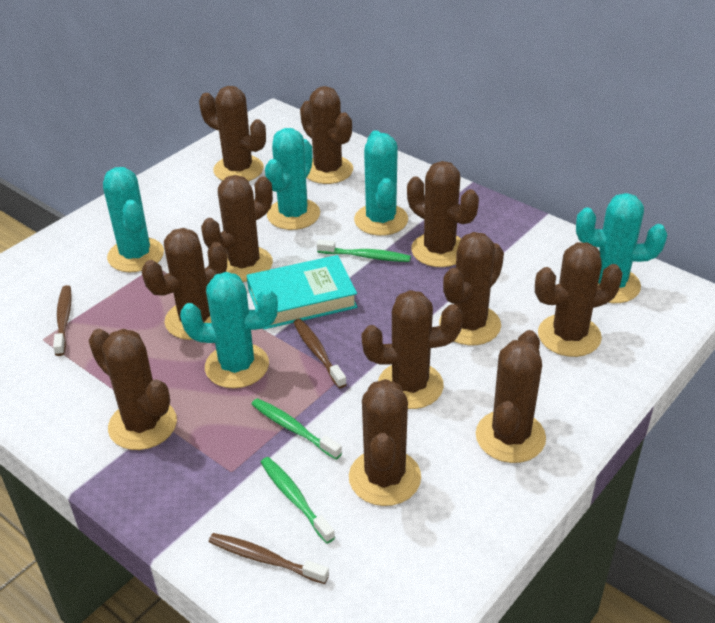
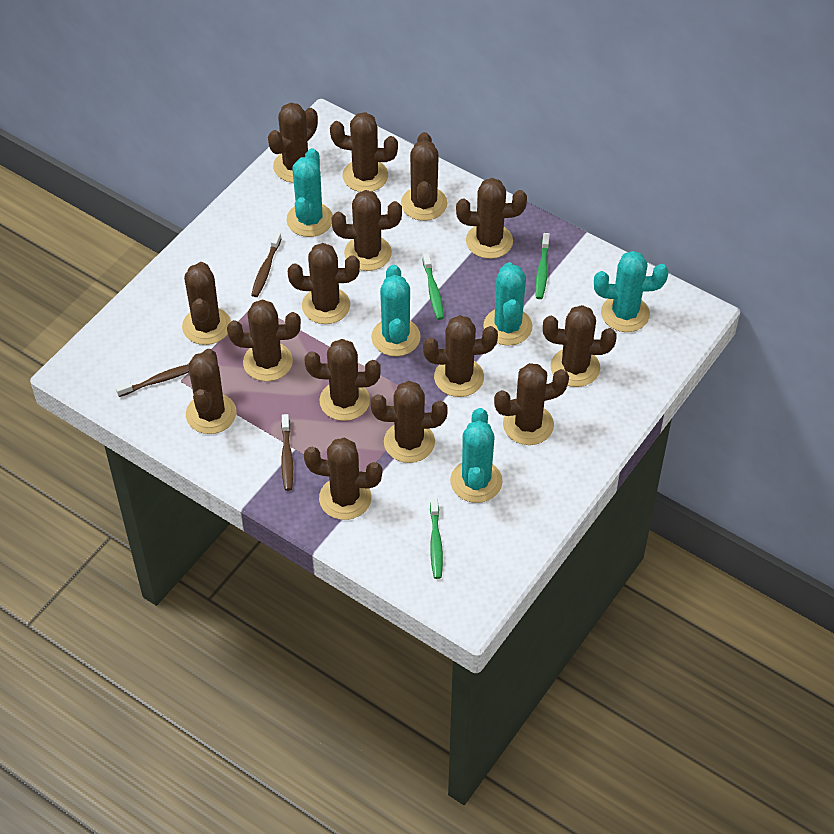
brown cactus: [89,329,177,450] [142,228,227,340] [199,86,266,181] [201,175,273,282] [300,86,353,184] [349,379,421,506] [362,290,463,409] [407,161,479,267] [439,232,504,345] [476,330,546,463] [535,242,623,357] = 11 -> [182,262,231,345] [186,349,236,434] [227,299,301,381] [268,103,318,183] [288,243,360,324] [304,438,382,520] [305,339,381,421] [330,112,398,192] [332,190,402,271] [371,381,448,463] [401,132,447,221] [423,315,498,397] [456,178,527,259] [494,363,569,445] [543,305,617,387] = 15
turquoise book: [246,255,358,329] = 1 -> none = 0

